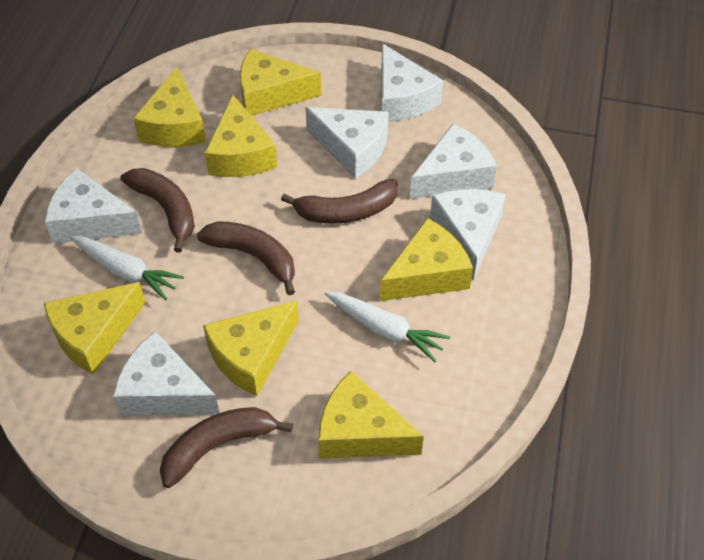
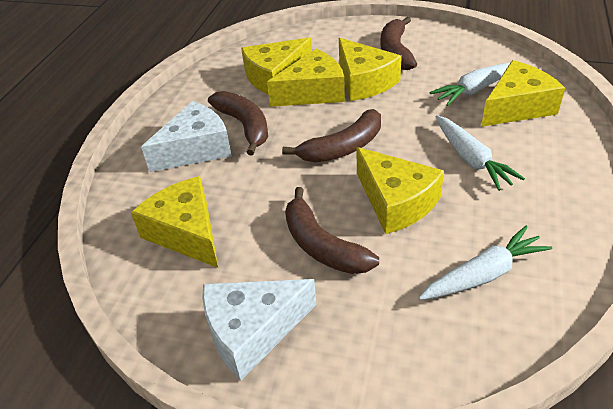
white carrot: [70,236,184,301] [325,292,450,362] = 2 -> [419,226,552,300] [429,62,511,106] [436,115,525,191] = 3
white cheese: [45,168,142,243] [113,331,219,416] [305,107,389,179] [381,43,443,122] [410,123,497,199] [430,189,506,281] = 6 -> [141,101,232,172] [202,279,316,381] = 2
yellow cheese: [44,282,146,374] [133,67,206,147] [203,301,299,396] [205,95,277,177] [240,48,321,116] [318,371,424,459] [380,218,473,301] = 7 -> [131,176,218,268] [241,37,312,94] [267,49,345,107] [339,38,402,101] [357,147,444,234] [481,60,565,127] = 6

